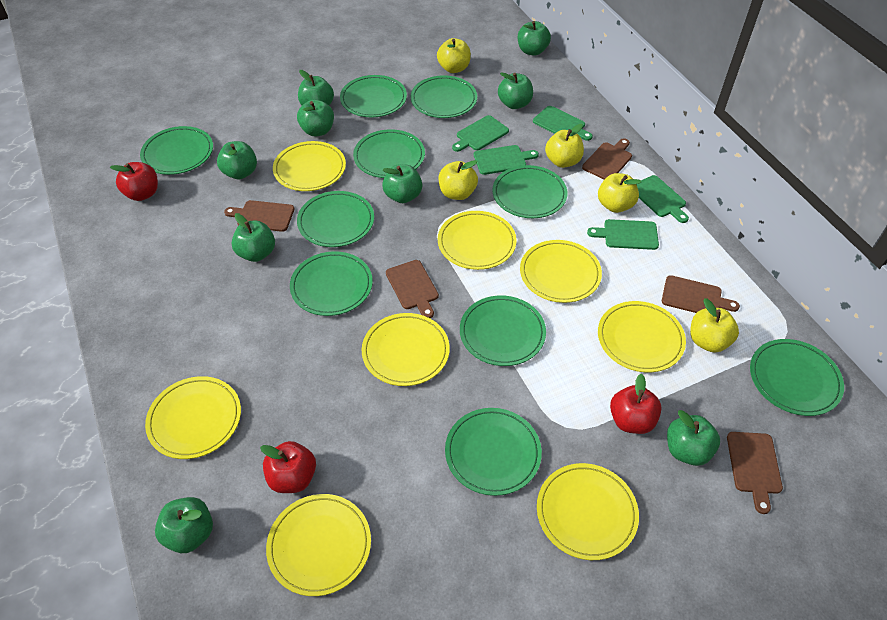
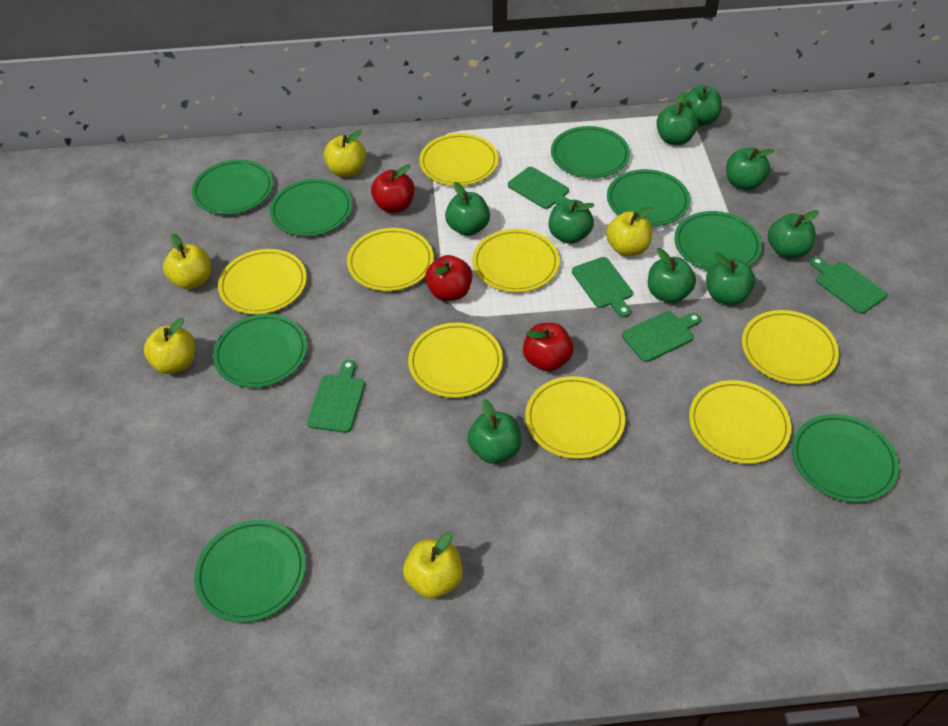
brown cutting board: [224,200,294,232] [386,260,439,318] [582,138,632,180] [662,275,740,313] [727,432,783,514] = 5 -> none = 0
green plate: [140,126,213,175] [290,251,373,316] [297,191,374,247] [340,75,407,117] [353,129,425,178] [411,75,477,118] [445,408,542,496] [460,296,546,366] [492,165,568,218] [750,339,844,416] = 10 -> [192,159,273,215] [194,520,306,623] [213,314,307,388] [269,179,352,236] [551,126,630,178] [607,169,690,226] [674,211,762,271] [792,414,899,503] = 8

